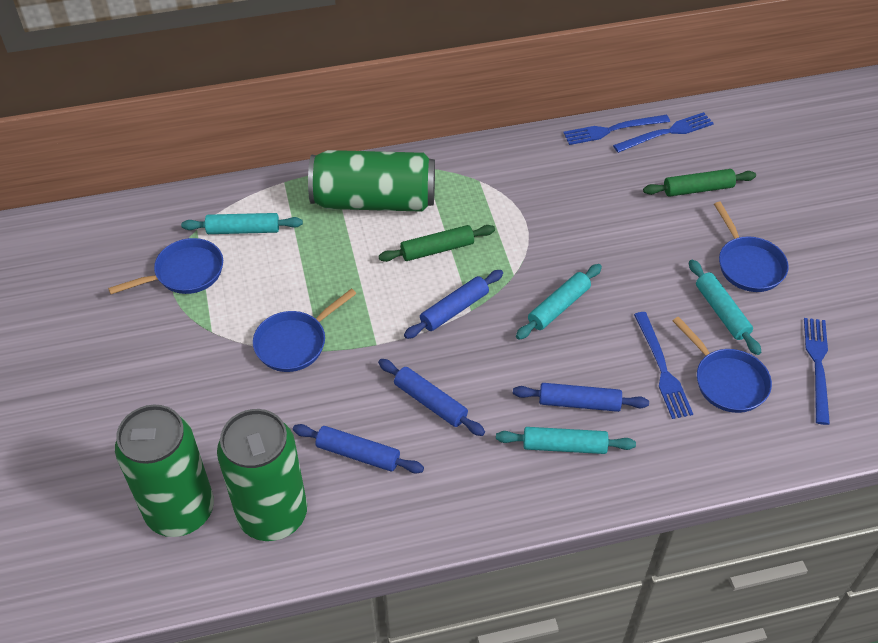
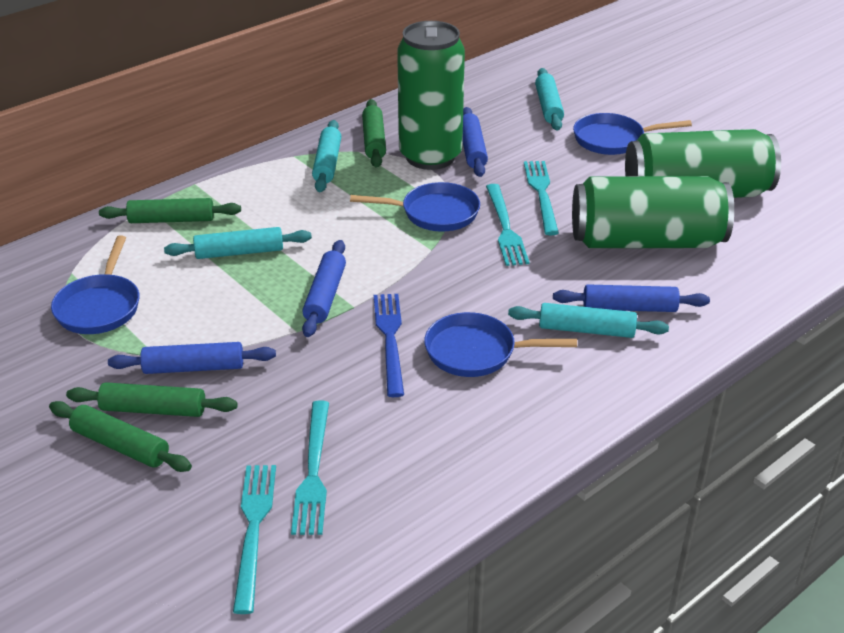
blue fork: [563,115,670,145] [613,112,714,153] [634,312,693,419] [804,318,830,425] = 4 -> [374,294,404,397] = 1
green rolling pin: [378,225,495,262] [643,169,756,197] = 2 -> [49,401,192,472] [66,382,238,417] [99,198,241,223] [362,99,386,168] = 4
turquoise fork: none = 0 -> [233,465,276,614] [291,401,329,535] [486,184,529,266] [524,161,559,235] = 4

